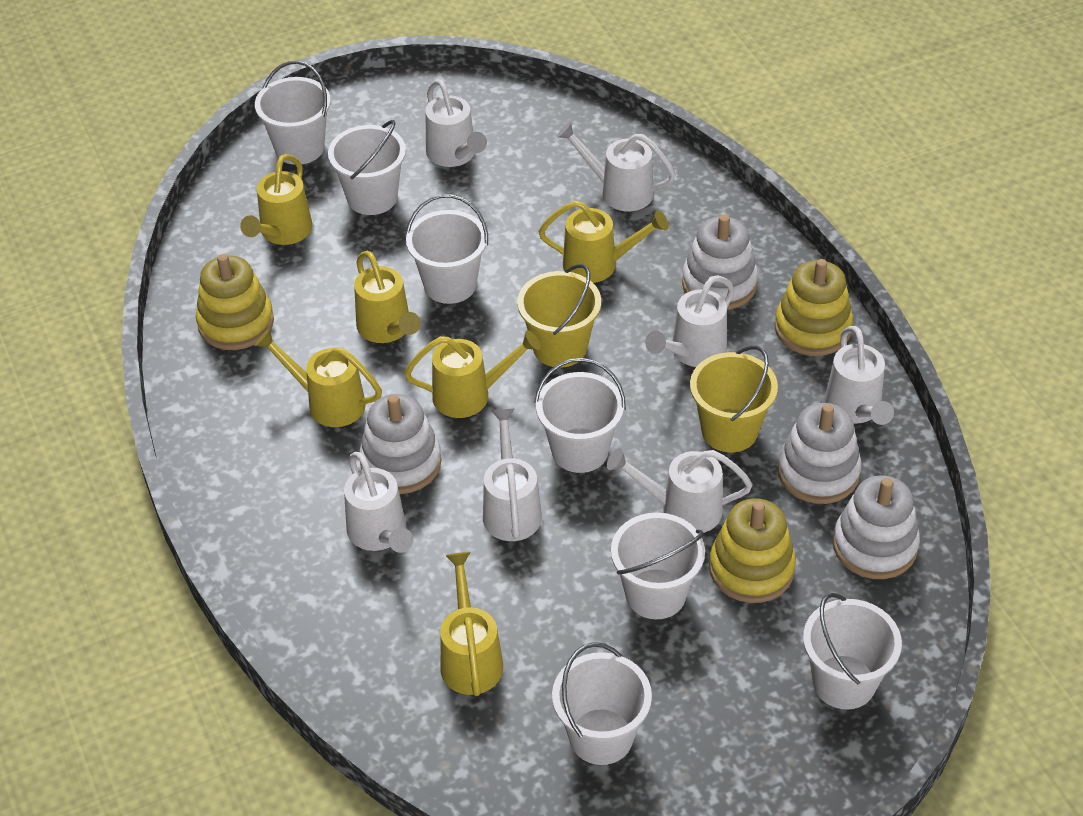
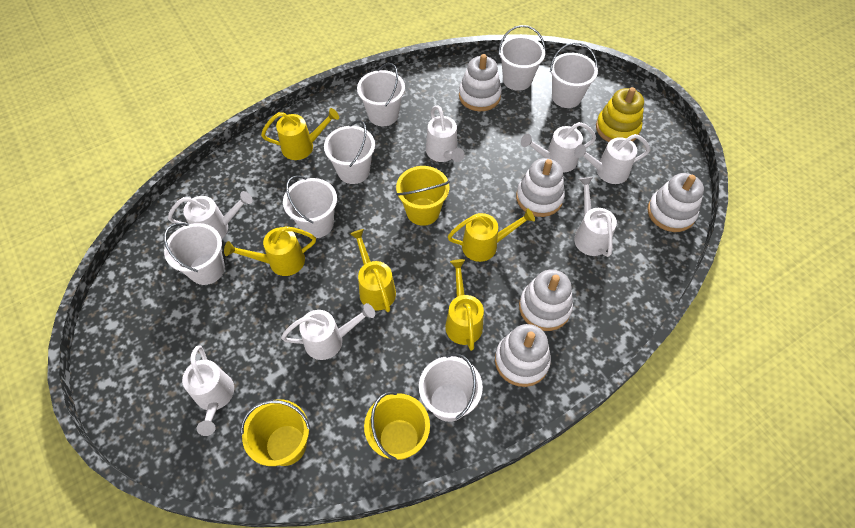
white stacking toy: [359,394,442,494] [682,214,758,310] [778,403,862,504] [833,475,920,579] = 4 -> [459,54,502,111] [495,324,551,387] [516,158,565,217] [519,270,573,331] [647,173,704,232] = 5
yellow bucket: [517,264,601,368] [690,345,778,452] = 2 -> [241,399,311,466] [364,391,430,461] [396,166,450,226] = 3
yellow stacking toy: [196,254,274,350] [709,498,796,603] [775,259,853,356] = 3 -> [596,87,644,142] = 1
yellow watering can: [240,154,313,245] [254,328,382,427] [354,251,421,343] [404,330,541,418] [440,552,503,696] [538,201,669,283] = 6 -> [224,226,316,276] [261,108,339,160] [350,229,396,312] [445,259,484,351] [448,208,535,262] = 5

